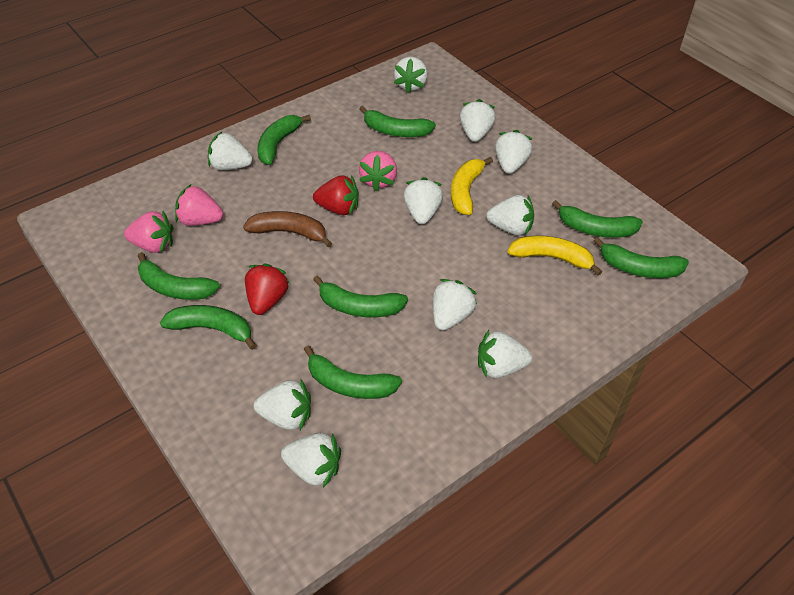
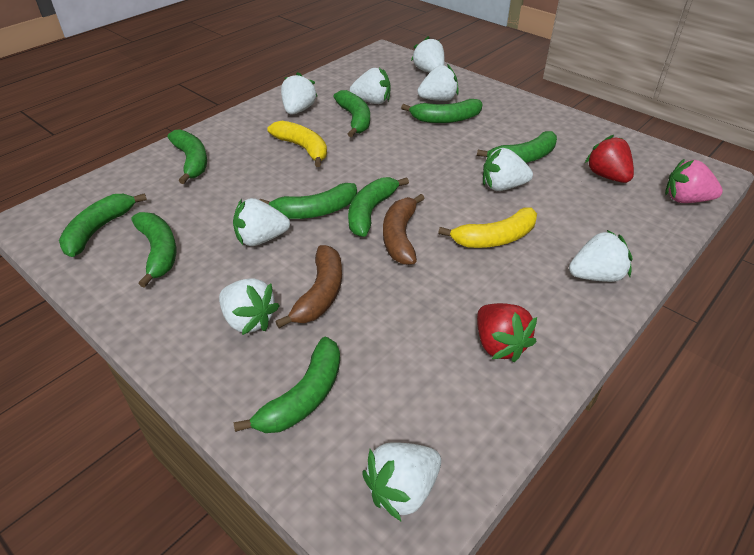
brown banana: [243,211,332,247] = 1 -> [275,245,342,328] [383,194,425,265] = 2
green banana: [138,252,220,300] [160,305,257,350] [258,115,311,165] [304,345,402,399] [313,276,408,317] [359,106,436,137] [552,200,643,238] [594,237,689,278] = 8 -> [59,193,147,257] [132,212,176,288] [167,130,207,184] [234,336,340,433] [260,183,357,219] [333,90,370,137] [348,177,409,237] [401,99,482,123] [477,131,557,163] = 9
pink strawberry: [124,211,173,253] [175,184,223,226] [359,151,397,191] = 3 -> [665,158,723,203] = 1
white strawberry: [208,132,253,170] [254,380,311,430] [281,433,341,488] [394,57,428,93] [404,177,443,224] [433,279,477,330] [460,99,496,142] [478,330,532,378] [487,195,534,235] [495,130,533,174] = 10 -> [219,278,279,335] [233,198,290,246] [281,72,318,115] [350,68,390,104] [362,442,441,521] [411,36,444,73] [417,64,459,101] [483,148,533,191] [569,230,632,282] = 9

